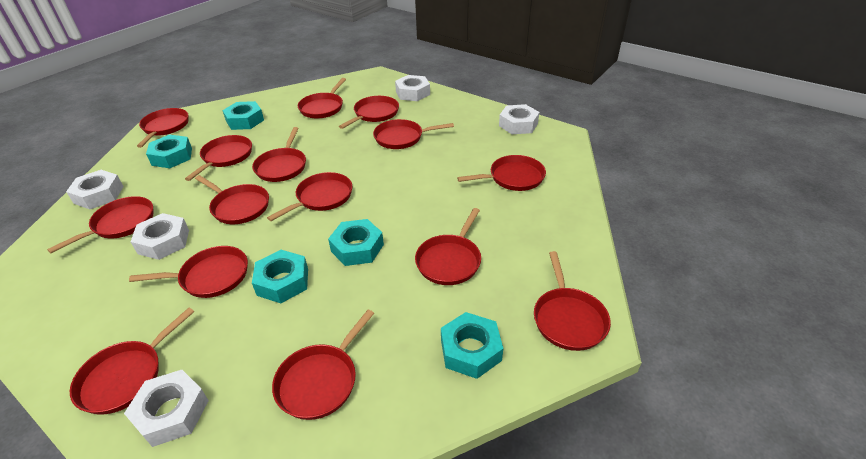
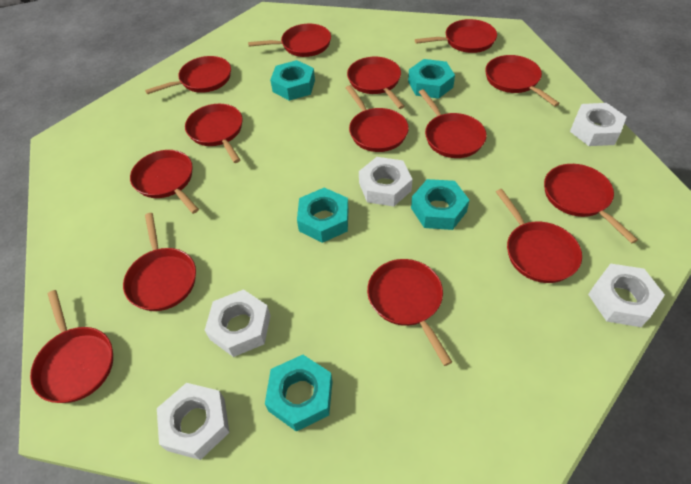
red pan: [47,196,154,253] [70,308,194,415] [129,246,248,298] [137,108,189,148] [185,135,252,181] [195,175,269,224] [252,127,306,182] [267,172,352,221] [272,310,374,420] [298,78,346,118] [339,96,399,129] [373,119,454,149] [415,208,481,285] [457,155,546,191] [534,251,611,351] = 15 -> [30,290,113,403] [123,213,196,311] [130,150,199,214] [145,56,231,94] [185,104,243,163] [248,24,331,57] [346,85,409,152] [347,57,405,109] [367,259,452,366] [415,19,497,53] [419,89,487,158] [485,55,560,107] [496,189,582,283] [544,164,638,244] = 14

